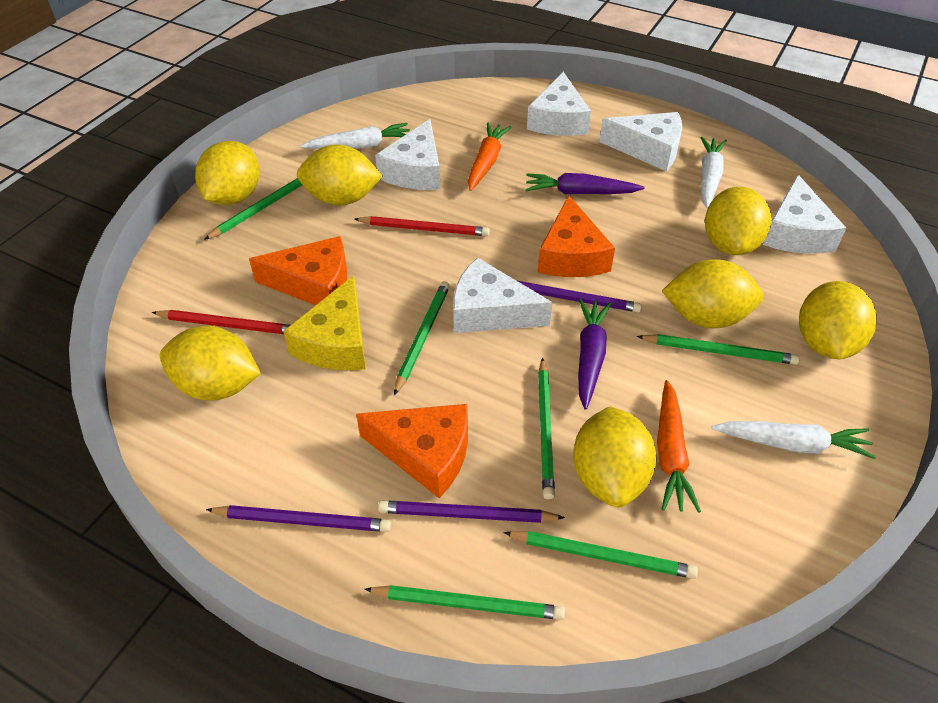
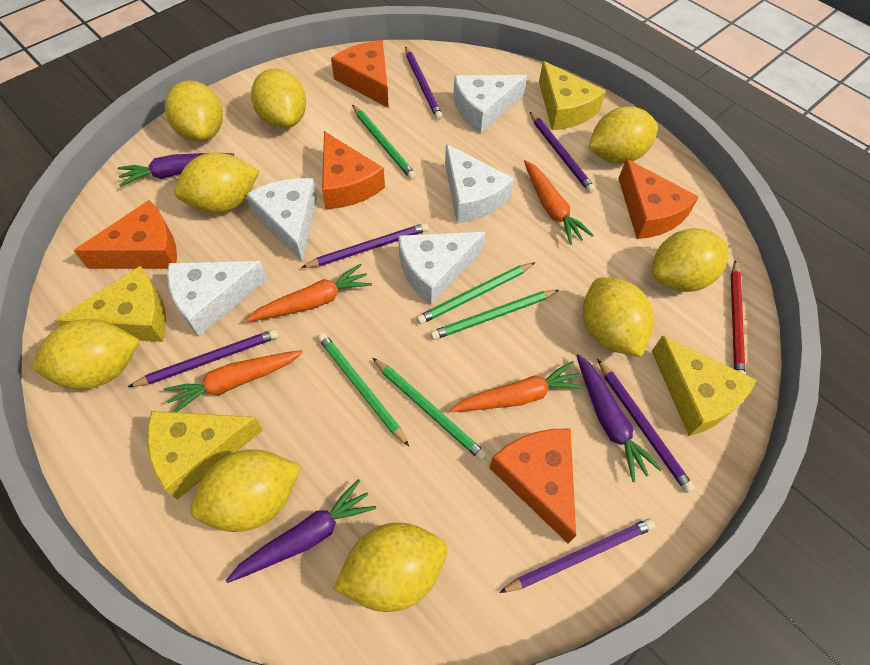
green pencil: [204,178,302,240] [364,585,565,620] [394,281,450,395] [504,531,698,579] [538,357,555,500] [637,334,800,365] = 6 -> [318,333,409,446] [352,105,416,180] [373,358,487,461] [416,262,535,324] [430,290,559,340] = 5
orange carrot: [468,123,511,191] [657,380,701,513] = 2 -> [164,350,303,412] [246,264,372,322] [450,361,585,412] [524,160,593,245] = 4
orange cheese: [249,236,347,305] [356,404,468,498] [538,195,615,277] = 3 -> [74,200,177,269] [322,131,385,209] [331,40,389,108] [489,429,576,543] [618,159,699,239] = 5
purple carrot: [526,173,645,194] [578,299,611,410] = 2 -> [118,153,234,187] [226,479,376,583] [576,354,662,482] = 3
purple pencil: [206,505,391,532] [378,500,565,523] [516,280,642,312] = 3 -> [128,329,279,387] [301,223,429,268] [405,46,443,120] [499,518,655,593] [530,112,595,193] [597,359,695,493] = 6
red pencil: [152,310,290,334] [355,216,490,236] = 2 -> [731,260,745,374] = 1
white carrot: [300,123,410,149] [701,137,727,208] [711,421,876,459] = 3 -> none = 0
yellow cheese: [283,275,366,370] = 1 -> [55,266,166,342] [147,411,263,500] [539,61,606,130] [652,336,756,436] = 4
yellow lemon: [160,326,261,401] [195,141,260,205] [297,144,383,205] [573,407,656,507] [662,259,763,328] [705,187,771,255] [799,281,877,359] = 7 -> [33,319,140,390] [165,80,223,142] [174,153,259,213] [190,449,301,532] [251,68,306,129] [333,523,447,612] [583,277,654,357] [589,106,658,164] [652,228,728,292] = 9

